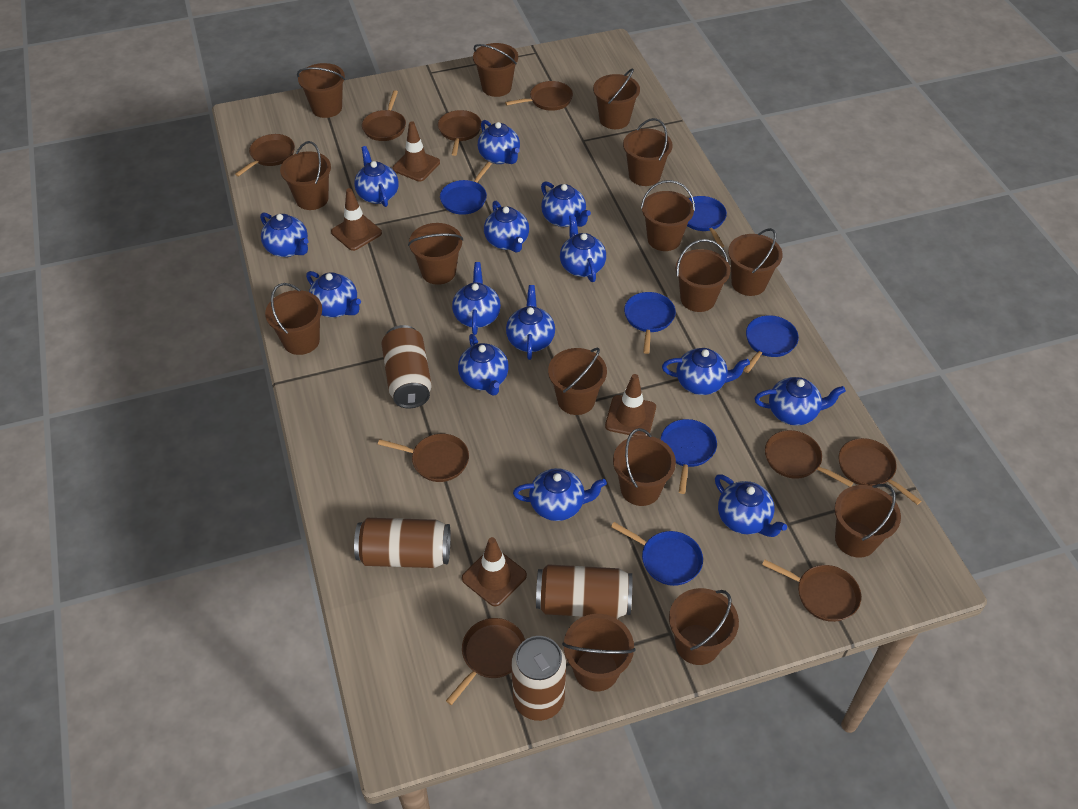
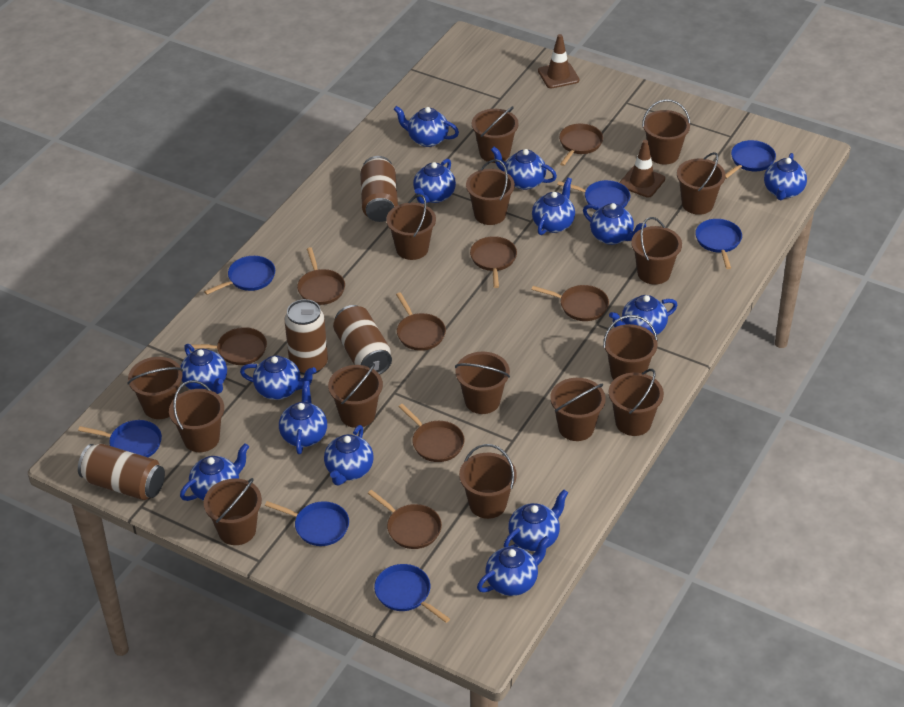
blue pan: [440,162,492,215] [611,522,703,586] [624,292,676,354] [661,419,717,494] [687,196,727,248] [743,315,799,373] = 6 -> [78,420,162,457] [204,256,275,295] [265,501,349,546] [374,564,450,623] [557,180,630,211] [695,219,742,269] [725,140,776,179] = 7
brown pan: [235,134,295,176] [362,90,406,141] [378,434,469,482] [438,110,482,156] [446,618,525,705] [505,81,573,111] [762,559,861,622] [765,430,853,487] [838,438,921,505] = 9 -> [185,327,267,365] [297,247,345,305] [368,490,442,549] [396,292,446,351] [398,404,465,462] [470,236,517,288] [531,285,609,321] [559,124,603,166] = 8
brown traffic cone: [331,188,382,251] [392,121,440,182] [462,537,527,606] [605,374,656,436] = 4 -> [538,34,579,88] [619,140,665,198] = 2

